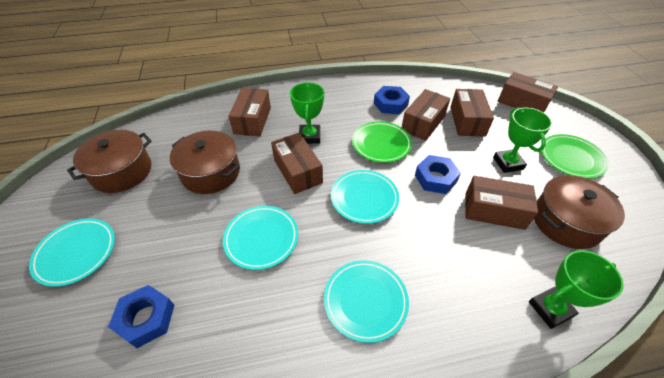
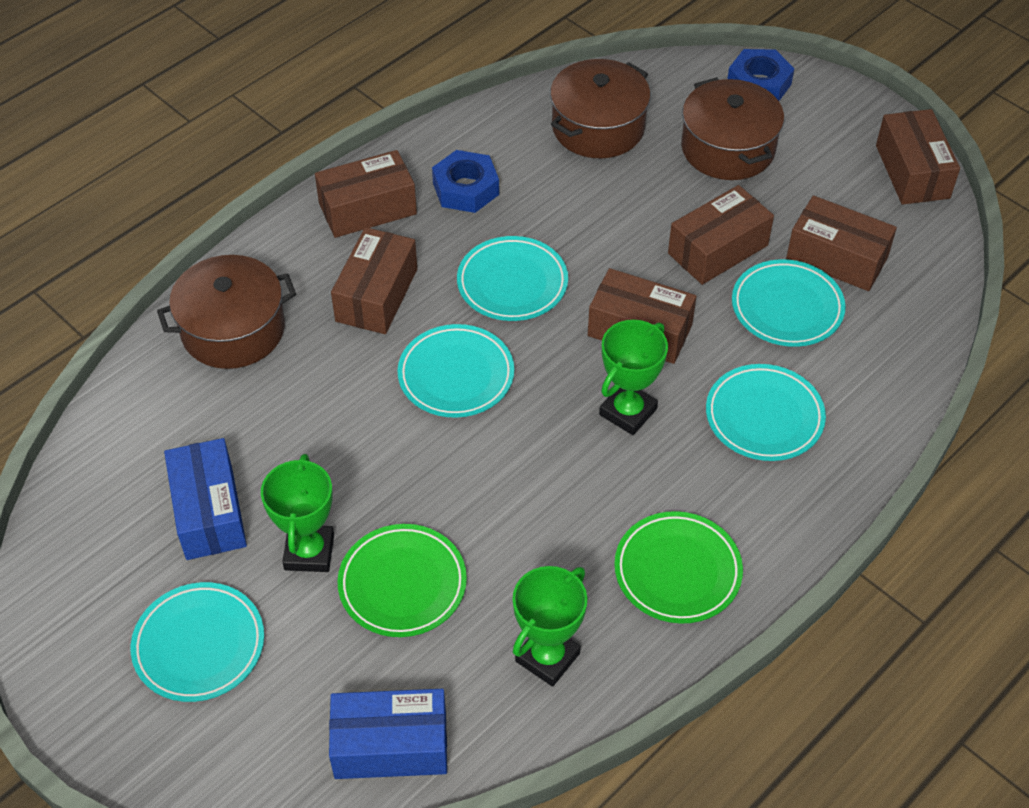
blue box: none = 0 -> [164,438,247,560] [329,689,447,779] = 2
blue nut: [108,285,175,348] [374,86,410,114] [415,155,461,194] = 3 -> [432,150,499,213] [727,49,794,101] = 2
turquoise plate: [29,218,115,287] [223,206,298,270] [324,260,409,343] [331,170,399,224] = 4 -> [131,582,264,702] [397,324,514,418] [457,236,568,321] [706,364,826,461] [732,259,846,347] = 5

